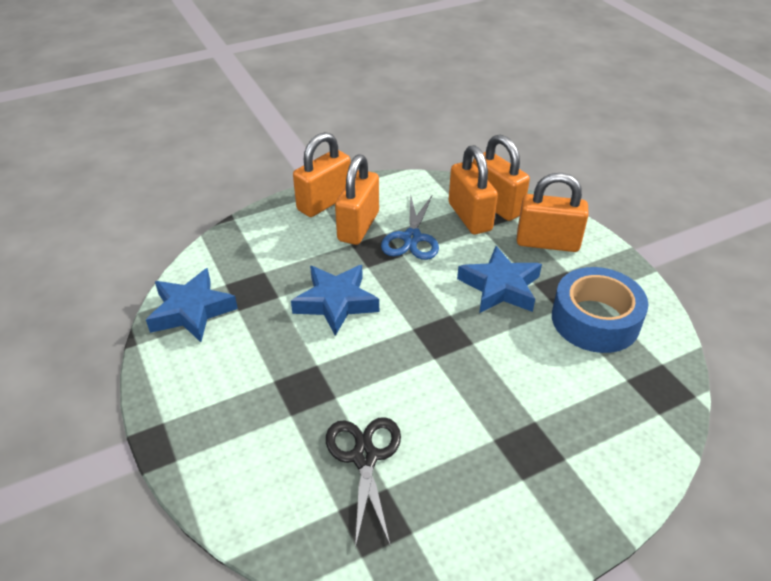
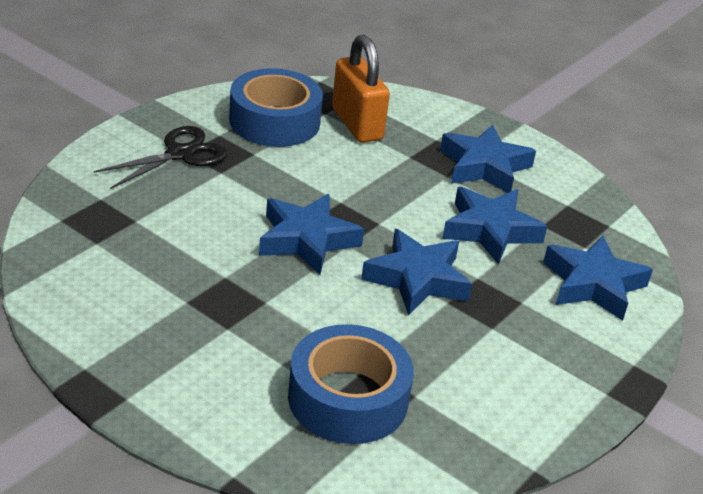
blue scissors: [381,194,439,260] = 1 -> none = 0
blue star: [146,268,238,342] [291,265,379,336] [457,246,542,313] = 3 -> [259,194,364,275] [361,229,472,316] [440,125,536,193] [442,187,547,265] [543,236,653,321] = 5
blue tape: [552,267,648,353] = 1 -> [229,68,323,147] [288,324,414,444] = 2
orange padlock: [293,132,351,217] [335,154,379,245] [449,145,498,234] [473,135,530,221] [517,173,589,252] = 5 -> [332,35,390,143] = 1

